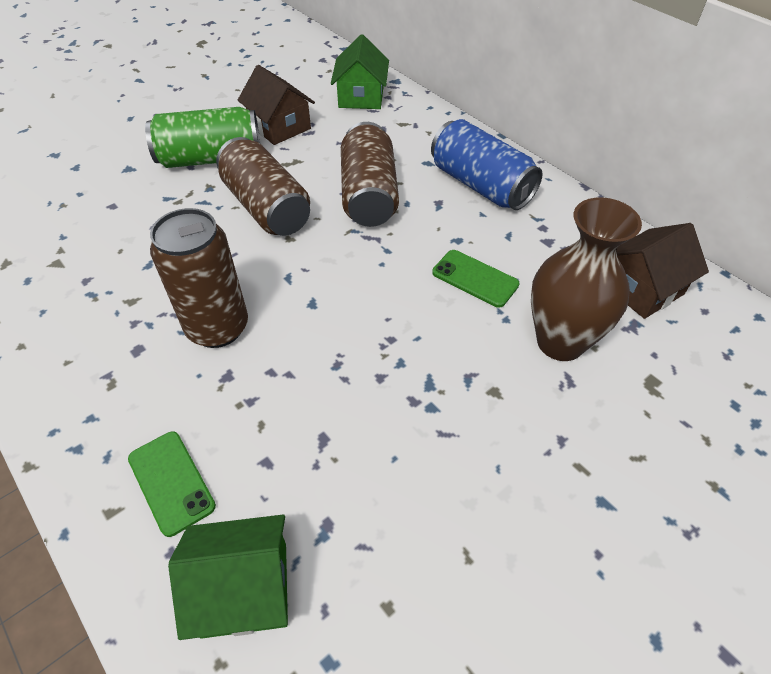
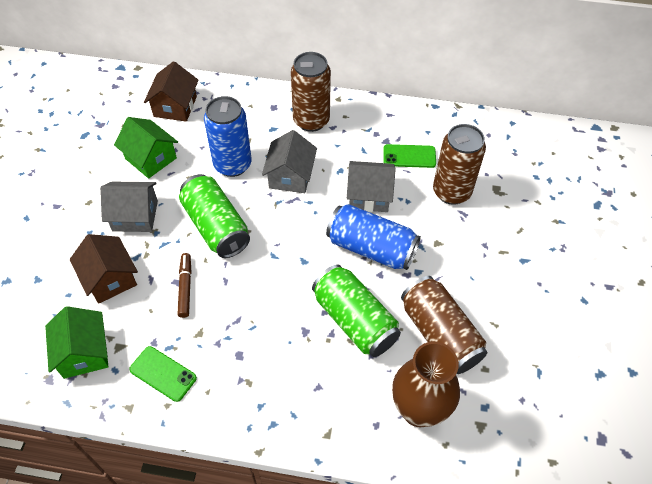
blue can: [431,119,543,210] = 1 -> [204,96,252,177] [326,204,421,270] = 2
brown marker: none = 0 -> [177,253,191,318] = 1
green can: [145,107,260,168] = 1 -> [179,174,250,258] [312,264,401,357] = 2
grey house: none = 0 -> [100,182,158,232] [262,130,317,193] [347,161,396,212] = 3

